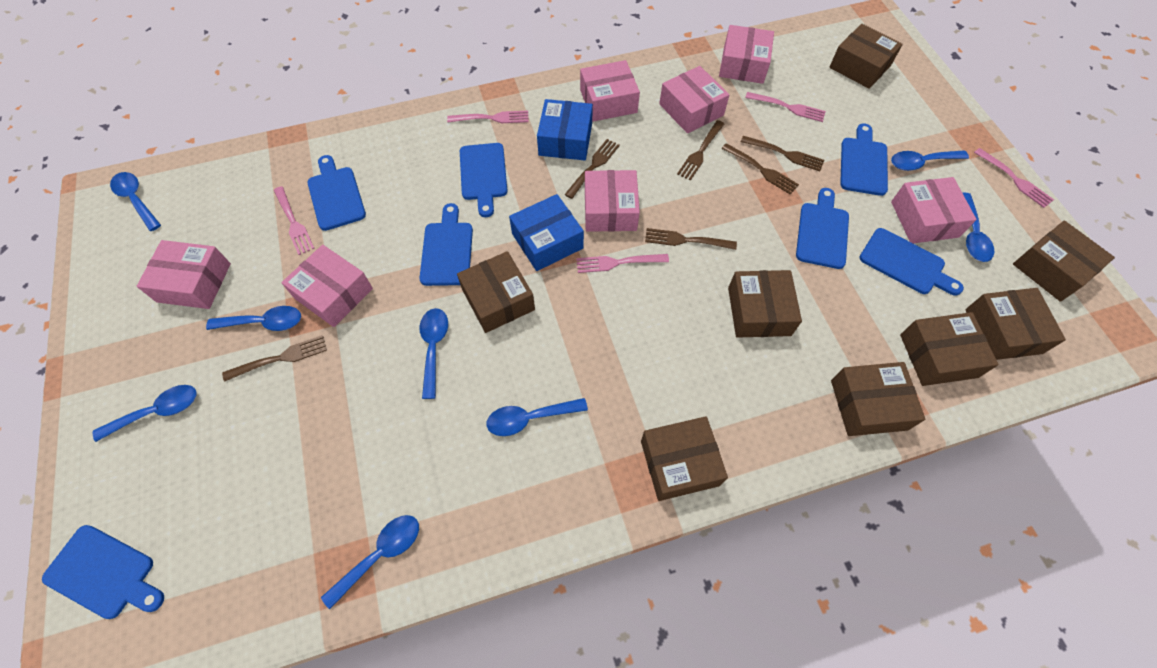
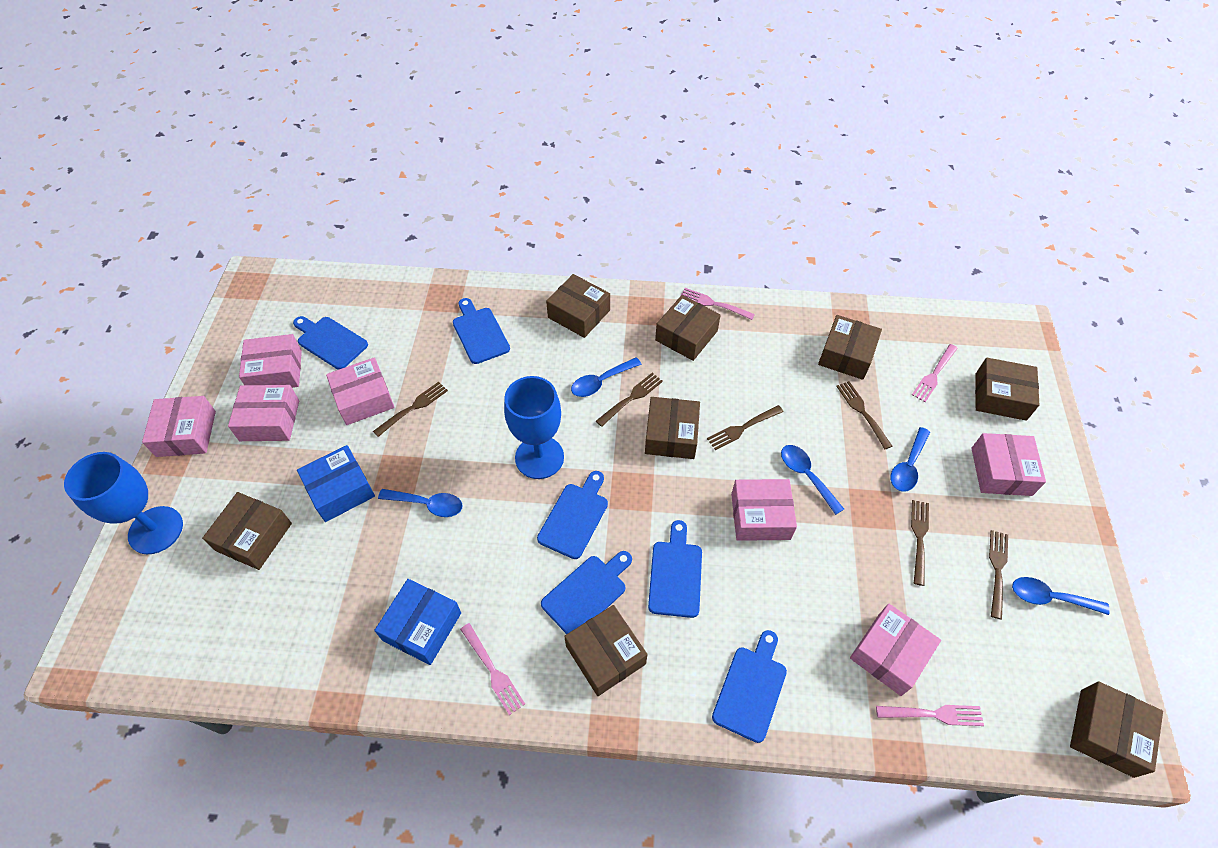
blue cutting board: [42,525,164,619] [307,155,366,231] [420,203,473,286] [460,143,508,217] [796,188,849,269] [840,124,888,196] [860,228,964,296] = 7 -> [293,316,368,370] [453,298,510,364] [537,471,608,559] [541,551,632,634] [648,520,702,618] [712,630,787,743] = 6
blue goblet: none = 0 -> [64,452,183,554] [504,376,564,479] = 2
blue spoon: [93,385,197,442] [110,172,161,231] [206,306,301,331] [321,515,419,609] [420,308,448,399] [486,398,588,436] [891,150,969,171] [963,193,994,262] = 8 -> [378,489,463,517] [571,357,642,397] [781,445,844,515] [891,427,930,492] [1012,577,1110,615] = 5
pink fork: [274,186,315,255] [447,111,529,123] [576,254,669,273] [745,92,826,122] [974,148,1054,208] = 5 -> [460,623,525,715] [681,288,755,320] [876,705,984,726] [912,344,958,402] = 4

